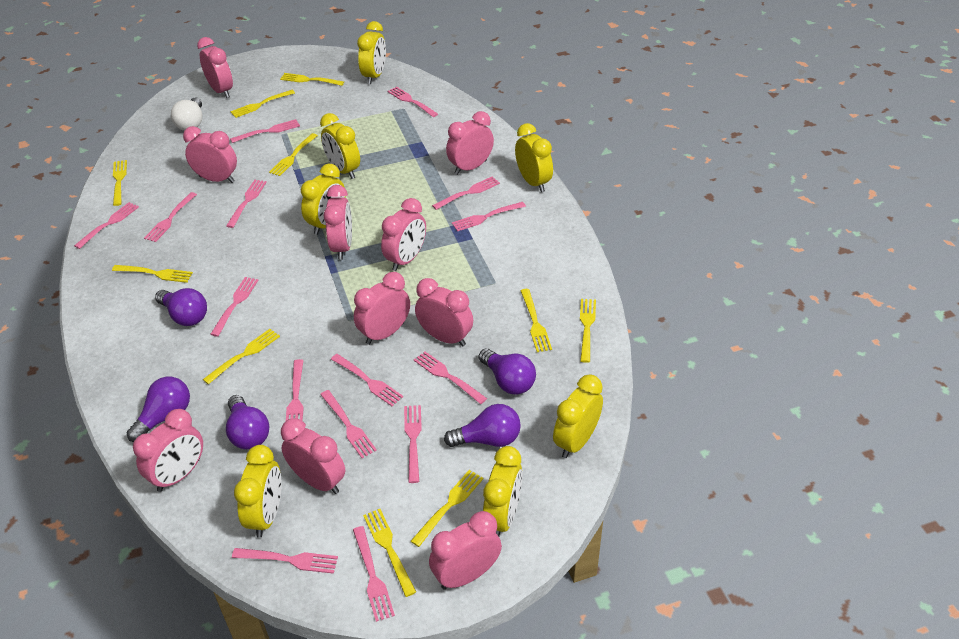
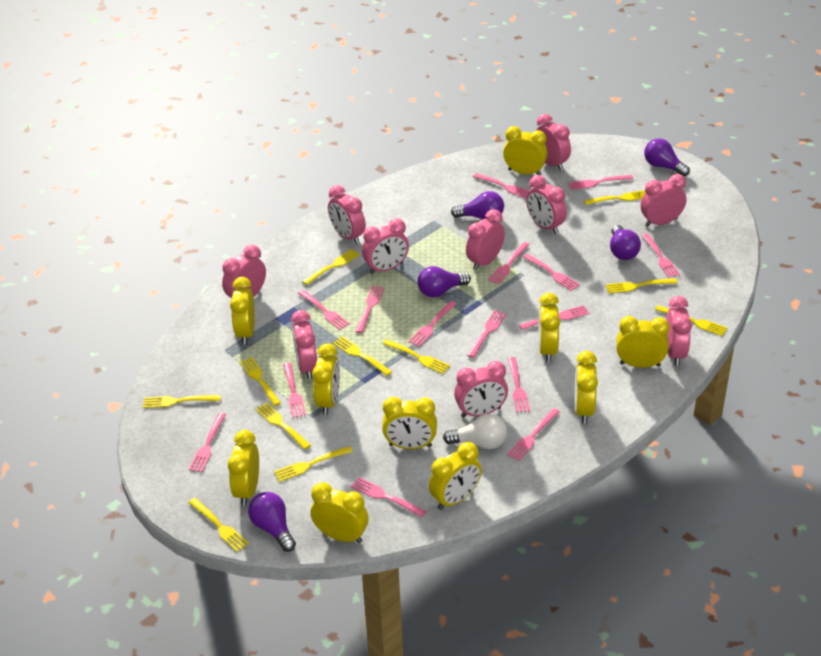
yellow clock: [234,445,282,538] [301,163,346,235] [320,113,360,179] [357,21,386,84] [483,446,523,536] [515,123,553,192] [553,375,603,458] = 7 -> [228,430,259,506] [230,277,255,345] [310,482,369,543] [312,343,340,415] [382,397,437,449] [429,442,482,510] [503,126,548,175] [538,293,560,362] [575,351,598,424] [616,316,670,368] = 10
yellow fork: [112,265,193,283] [113,160,127,206] [203,329,280,384] [230,90,295,118] [269,133,318,176] [280,73,344,86] [363,509,416,597] [411,470,483,547] [520,289,552,352] [580,299,596,363] = 10 -> [143,395,221,408] [189,498,249,552] [240,357,281,406] [255,402,311,450] [274,446,353,482] [302,249,360,285] [333,336,392,376] [383,339,450,374] [584,190,646,205] [606,278,677,293] [655,306,727,336] = 11

